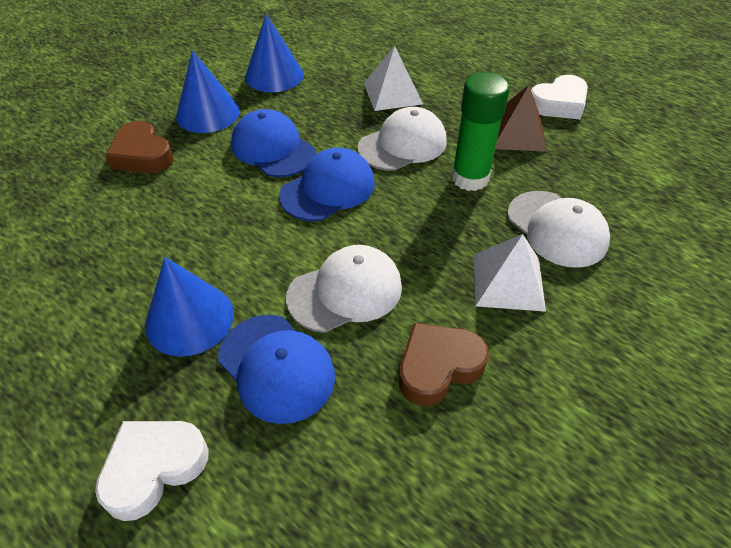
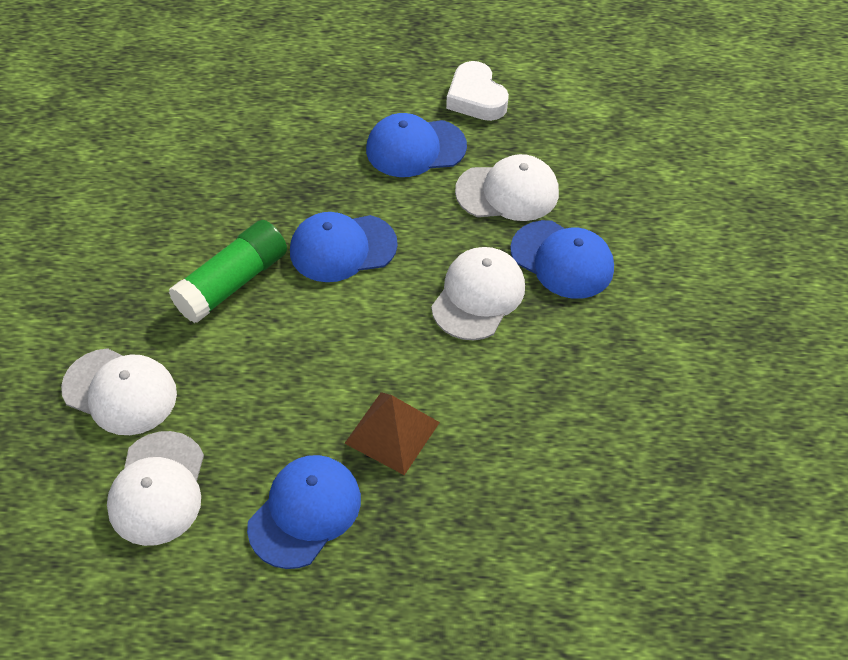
blue cap: [218,315,335,424] [231,109,316,177] [279,148,375,221] = 3 -> [247,455,361,569] [290,212,398,282] [366,113,467,177] [510,220,614,299] = 4
blue cone: [145,257,234,357] [176,50,240,133] [245,14,304,92] = 3 -> none = 0
brown heart: [106,121,174,173] [399,323,489,406] = 2 -> none = 0
white cap: [286,245,402,333] [357,107,447,171] [507,191,610,268] = 3 -> [61,348,177,435] [107,431,204,546] [431,247,525,340] [455,154,559,221] = 4
white heart: [95,421,209,521] [531,75,588,119] = 2 -> [446,61,509,121] = 1
white pyramid: [364,46,423,111] [474,234,546,312] = 2 -> none = 0

